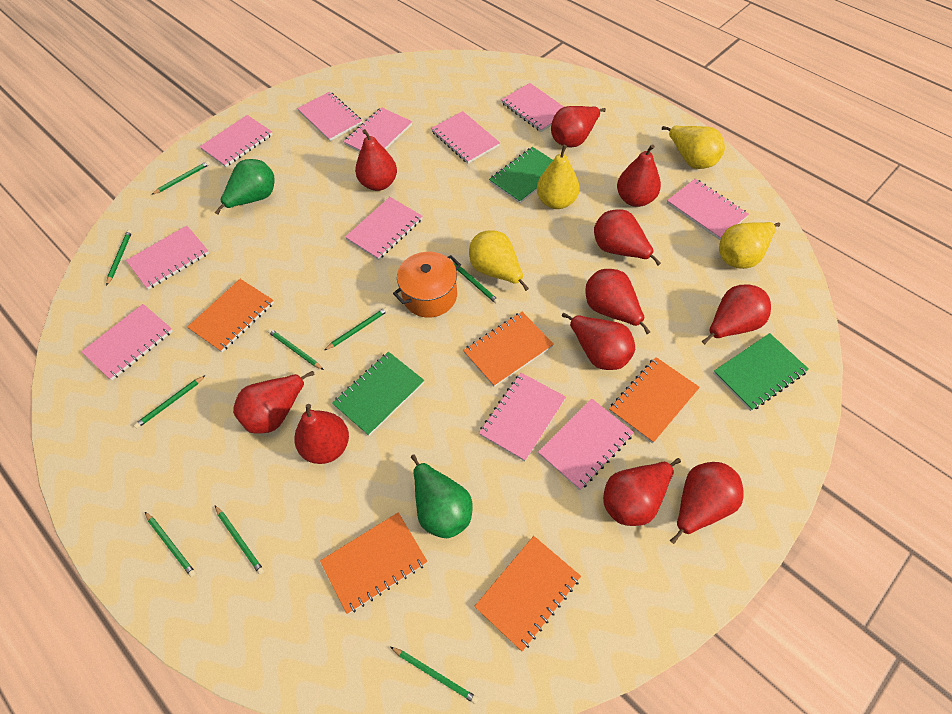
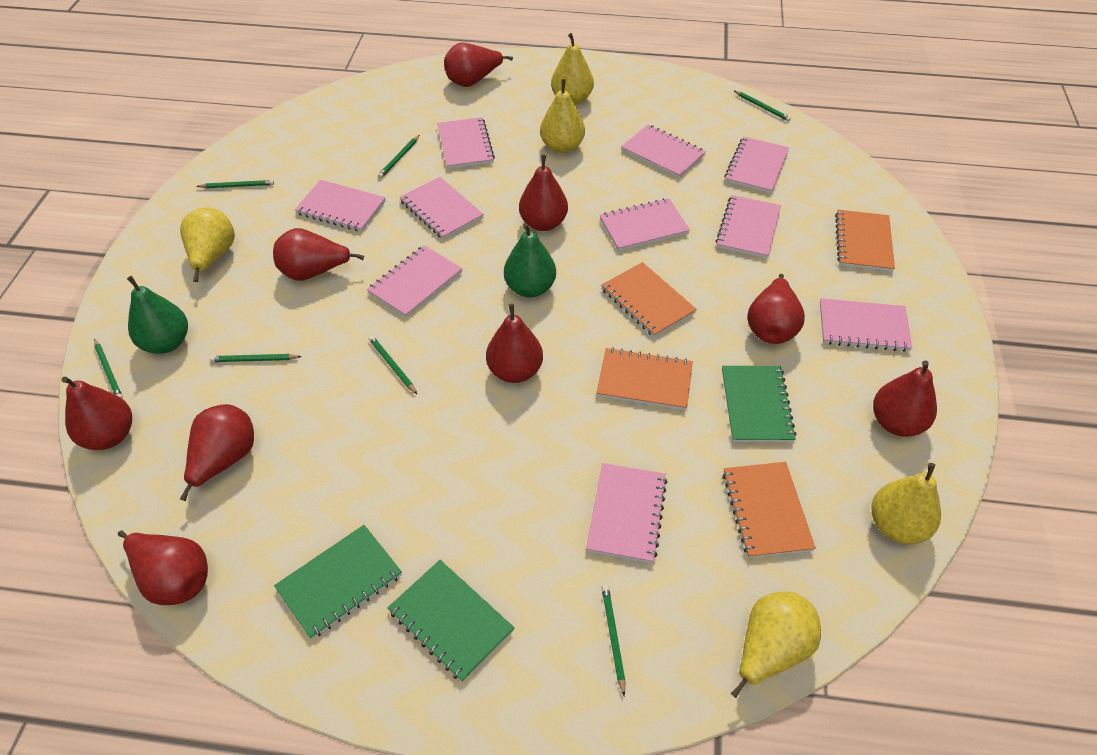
green pencil: [106,229,132,286] [134,375,206,428] [145,512,196,577] [151,161,210,195] [215,506,264,575] [268,329,324,370] [325,307,389,350] [390,647,478,704] [451,260,499,304] = 9 -> [94,339,123,399] [196,180,274,188] [210,354,302,362] [369,336,417,394] [378,135,419,178] [602,585,625,697] [734,91,791,122] = 7
orange notebook: [187,279,274,352] [320,512,428,614] [463,312,554,387] [474,536,581,651] [609,357,700,443] = 5 -> [596,347,693,410] [601,262,697,337] [723,462,816,558] [835,210,895,272] = 4
orange pot: [393,252,461,318] = 1 -> none = 0
pink notebook: [81,304,173,380] [126,225,209,290] [200,115,273,167] [297,92,362,141] [343,107,412,152] [345,197,422,260] [431,111,500,164] [479,373,566,461] [501,83,564,132] [538,398,634,490] [667,179,749,240] = 11 -> [295,180,385,232] [367,245,463,318] [400,177,484,240] [437,117,495,169] [586,463,667,563] [600,198,690,251] [621,125,706,178] [716,195,781,259] [724,137,789,193] [820,298,912,352] = 10
red pear: [233,371,314,434] [294,404,349,464] [355,129,397,191] [551,106,606,147] [562,313,635,370] [585,269,650,334] [594,209,661,265] [603,458,681,526] [617,144,661,207] [670,462,743,544] [702,284,771,344] = 11 -> [62,377,132,450] [118,530,208,605] [180,404,254,501] [273,228,364,281] [444,42,513,87] [486,304,543,383] [519,155,568,231] [747,274,805,344] [873,360,937,437] = 9
yellow pear: [469,230,529,291] [537,145,580,209] [662,126,725,169] [719,222,780,269] = 4 -> [180,207,235,282] [540,79,585,153] [551,33,594,105] [731,592,821,698] [871,463,941,544] = 5

